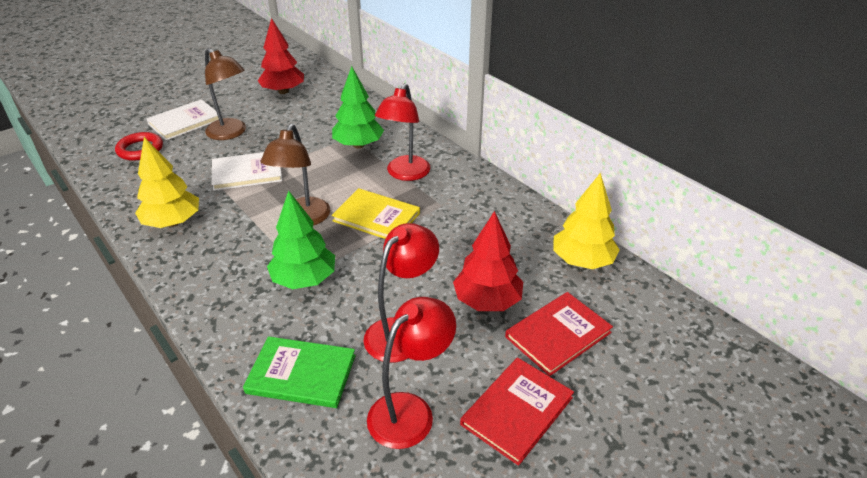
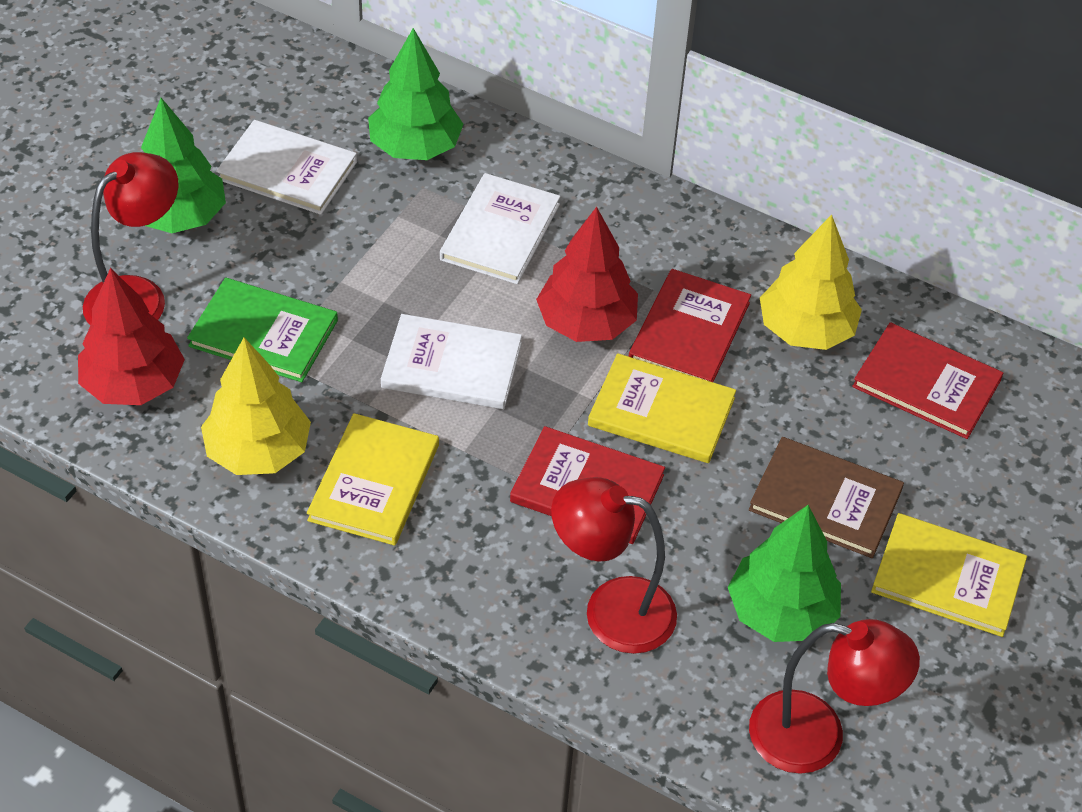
brown book: none = 0 -> [749,437,904,558] = 1
brown lamp: [205,48,246,140] [261,124,330,225] = 2 -> none = 0
green tree: [267,191,335,289] [332,66,384,148] = 2 -> [141,98,226,233] [368,28,464,160] [728,505,841,642] = 3
red book: [460,357,574,466] [505,292,613,376] = 2 -> [510,426,665,544] [629,269,751,382] [852,322,1003,439] = 3
red ring: [115,132,163,161] = 1 -> none = 0
white book: [146,99,219,140] [212,152,282,191] = 2 -> [216,120,357,215] [381,314,522,409] [440,173,560,284] = 3
yellow book: [332,188,420,239] = 1 -> [307,413,439,546] [588,353,736,463] [871,513,1027,637] = 3

